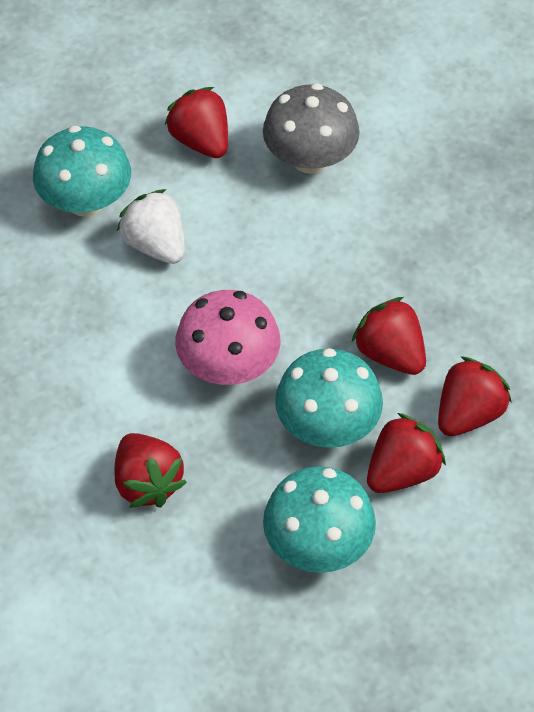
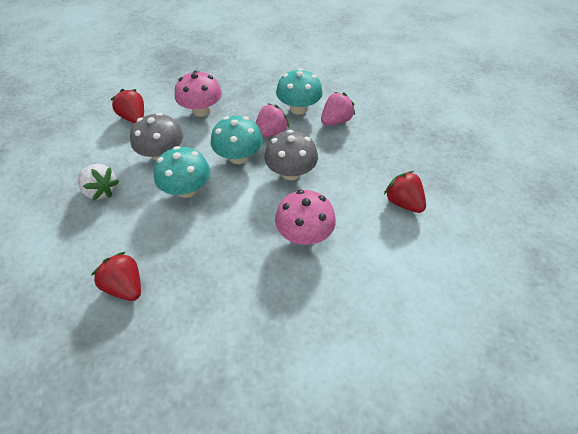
grey mushroom: [263,83,360,174] = 1 -> [130,113,183,161] [264,130,318,180] = 2
pink mushroom: [175,290,280,385] = 1 -> [175,70,222,117] [275,190,336,245] = 2
pink strawberry: none = 0 -> [255,103,289,138] [321,92,355,125] = 2
red strawberry: [114,433,187,508] [165,87,228,158] [352,297,426,375] [367,413,446,493] [438,356,512,436] = 5 -> [92,252,141,301] [110,89,144,123] [384,171,426,213] = 3

